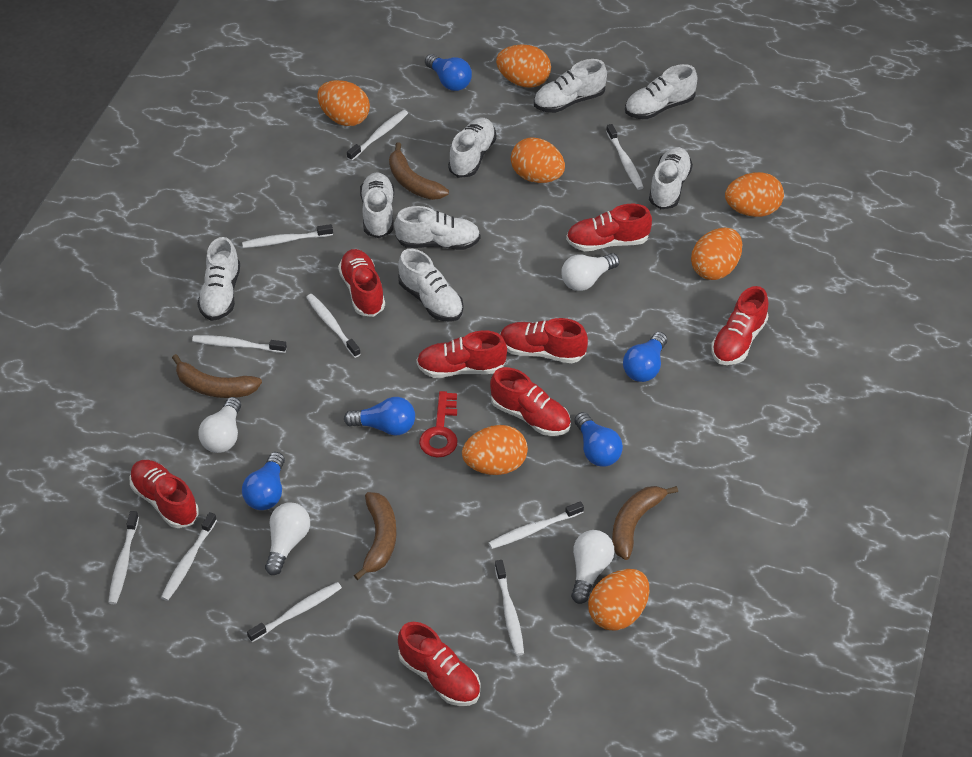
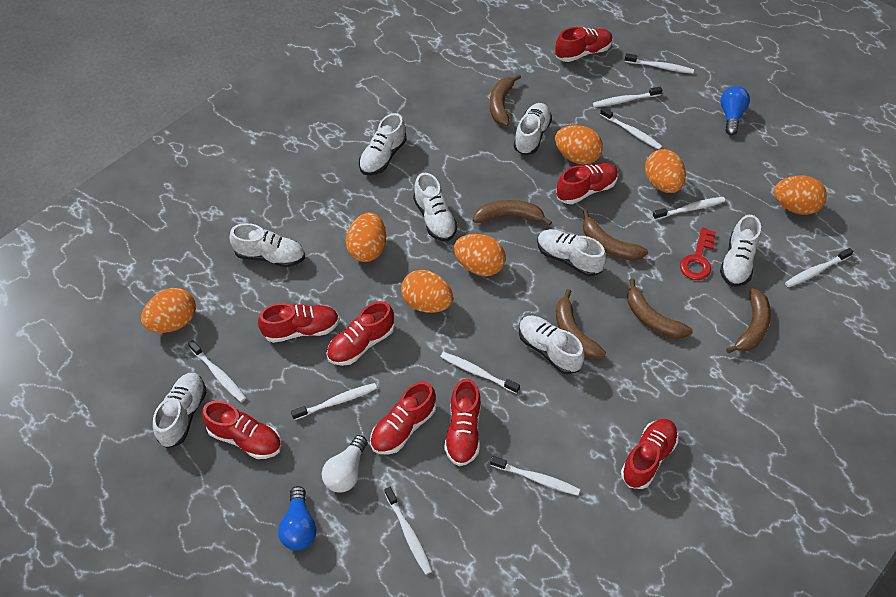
blue light bulb: [242,452,285,510] [344,397,415,436] [425,54,472,91] [574,412,623,467] [623,332,667,382] = 5 -> [278,486,316,551] [720,86,750,135] = 2
brown banana: [172,354,262,398] [354,492,397,580] [389,142,449,200] [612,486,678,560] = 4 -> [473,200,552,226] [490,74,521,126] [556,289,606,359] [583,210,648,261] [627,278,693,339] [726,288,771,353] = 6
white light bulb: [198,397,241,453] [265,502,310,575] [561,253,620,291] [571,530,614,604] = 4 -> [322,435,368,493] = 1

